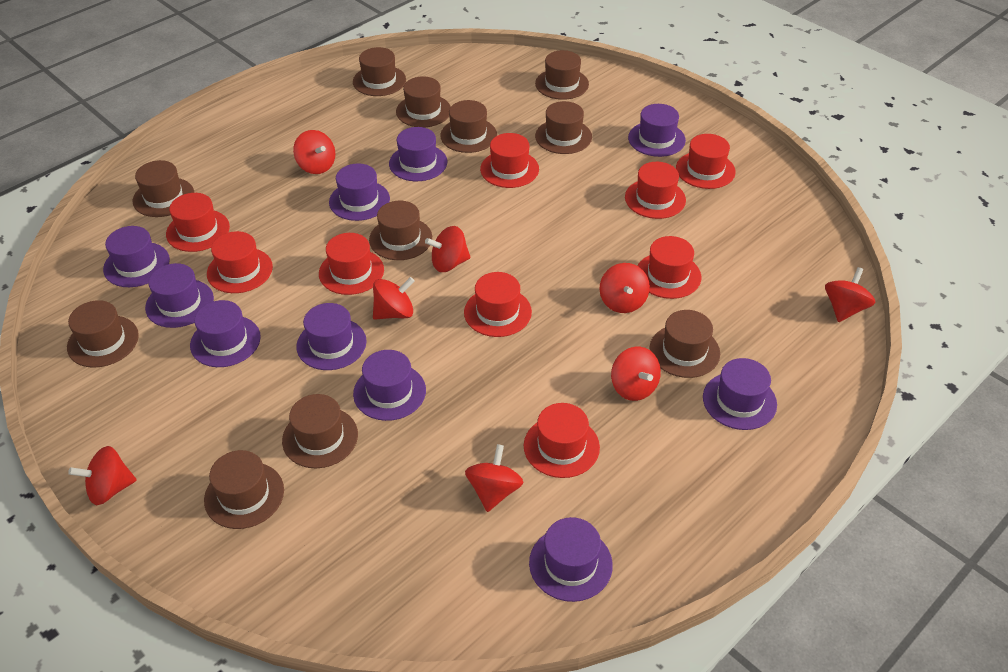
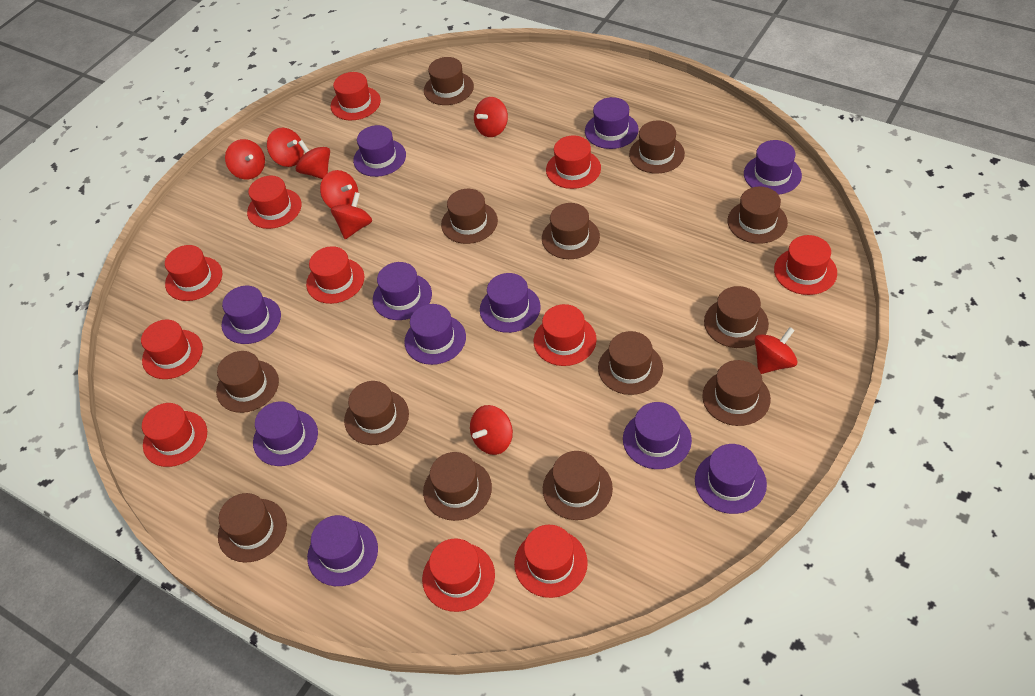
brown hat: [67,300,139,368] [133,160,194,217] [204,450,284,529] [282,394,358,468] [353,47,406,96] [369,201,432,260] [396,76,451,127] [440,100,497,153] [535,50,589,100] [535,101,592,154] [649,310,720,378] = 11 -> [216,351,279,413] [218,493,287,562] [344,381,409,445] [423,452,492,521] [424,57,474,105] [441,189,498,244] [542,203,600,259] [543,451,613,520] [598,331,663,395] [629,120,685,174] [702,360,771,426] [704,286,769,348] [728,187,788,244] = 13
purple hat: [103,226,170,287] [145,263,214,328] [190,300,261,367] [296,303,367,370] [329,164,390,221] [353,350,426,421] [389,127,447,181] [529,517,613,602] [628,104,686,157] [703,358,777,430] = 10 -> [222,286,281,344] [253,401,318,466] [307,515,378,586] [353,125,406,177] [373,262,432,320] [404,304,466,365] [480,273,541,333] [585,97,639,149] [623,402,692,469] [695,444,767,514] [744,140,802,195] = 11
red hat: [166,193,230,252] [207,231,273,293] [319,233,384,295] [464,272,532,337] [480,133,539,188] [524,403,600,478] [625,162,686,219] [637,236,701,299] [676,134,736,189] = 9 -> [141,320,203,379] [142,403,207,467] [165,245,222,301] [247,176,302,229] [306,246,364,304] [331,72,381,120] [422,538,495,612] [514,525,588,598] [534,304,597,366] [546,135,601,189] [774,235,837,295] = 11

